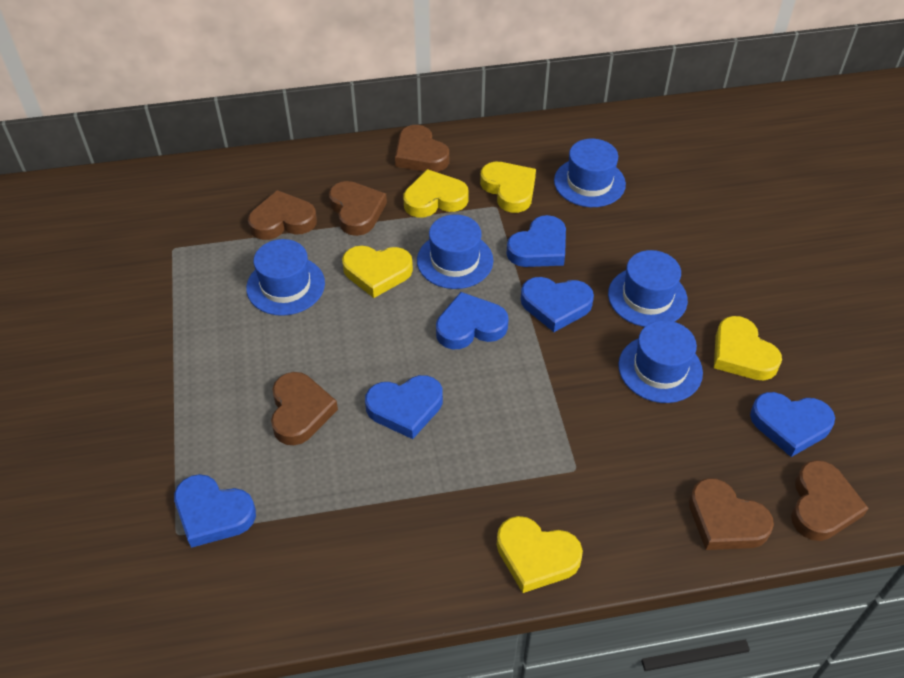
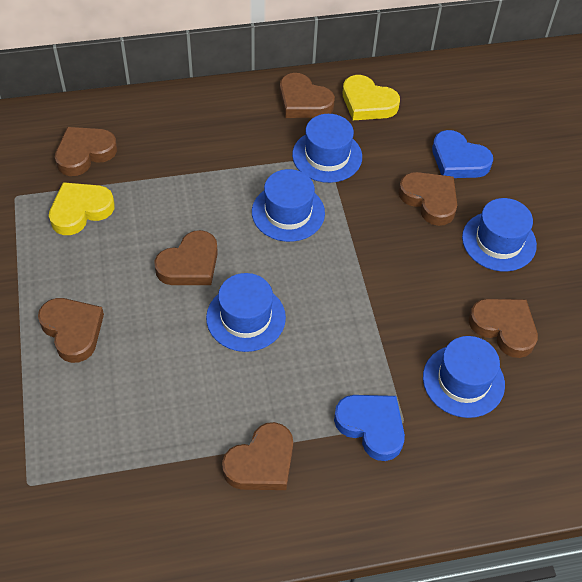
blue heart: [174,474,256,548] [365,375,443,439] [436,292,509,349] [506,215,566,267] [521,277,594,332] [750,392,835,457] = 6 -> [334,395,405,461] [432,130,493,178] = 2
brown heart: [248,190,317,240] [271,372,338,445] [329,181,387,236] [395,125,449,172] [689,478,774,550] [791,460,869,541] = 6 -> [38,298,104,363] [55,127,117,176] [154,230,218,285] [222,422,293,490] [280,73,335,118] [398,172,457,226] [469,299,538,358] = 7
yellow heart: [342,246,413,298] [403,169,469,218] [480,162,536,213] [497,516,583,593] [714,316,782,380] = 5 -> [49,182,115,235] [343,75,400,120] = 2

